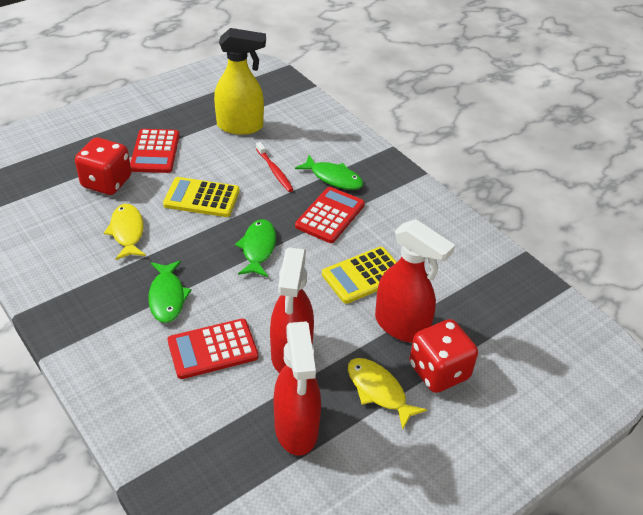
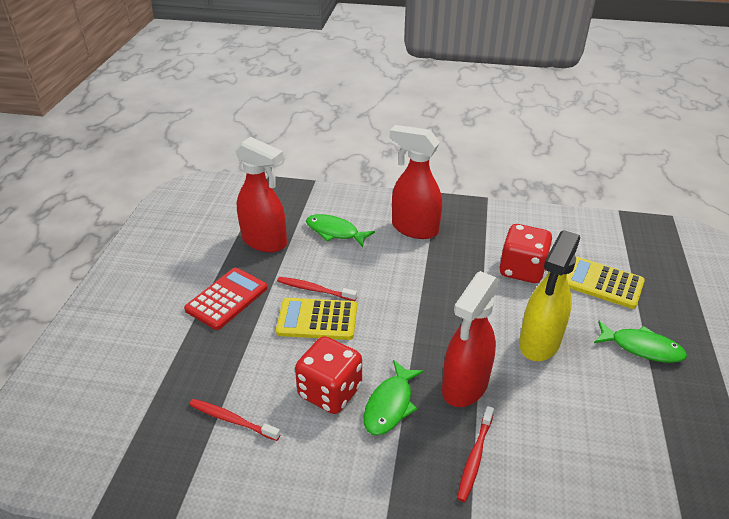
red calculator: [130,129,180,173] [168,319,259,379] [295,187,365,243] = 3 -> [184,268,268,330] = 1
red toothbrush: [256,142,293,192] = 1 -> [189,399,281,441] [277,277,357,301] [457,406,494,502] = 3
yellow fish: [104,204,146,260] [348,358,427,430] = 2 -> none = 0

